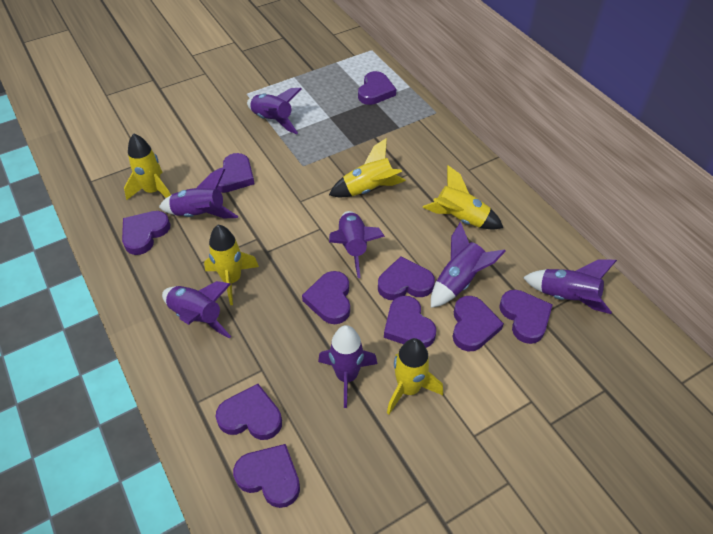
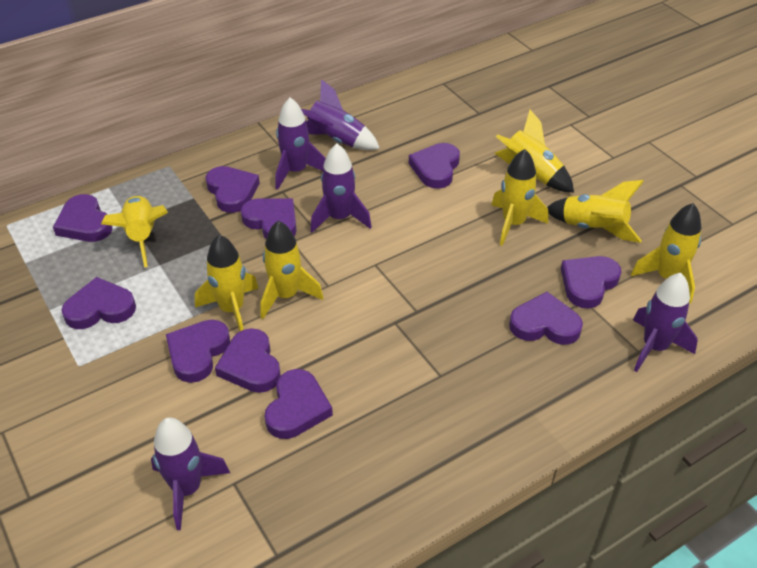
purple rocket: [159,169,238,218] [162,281,231,338] [247,88,302,134] [318,325,377,408] [329,211,385,278] [431,222,506,308] [523,259,617,314] = 7 -> [151,417,230,530] [276,98,326,190] [301,79,380,150] [310,144,372,233] [633,273,698,372] = 5
yellow rocket: [124,133,171,200] [204,225,259,305] [329,138,406,197] [387,338,443,414] [422,165,503,230] = 5 -> [101,196,168,268] [195,235,259,331] [260,221,323,319] [491,149,548,246] [495,110,574,192] [547,180,644,243] [631,203,701,304] = 7

